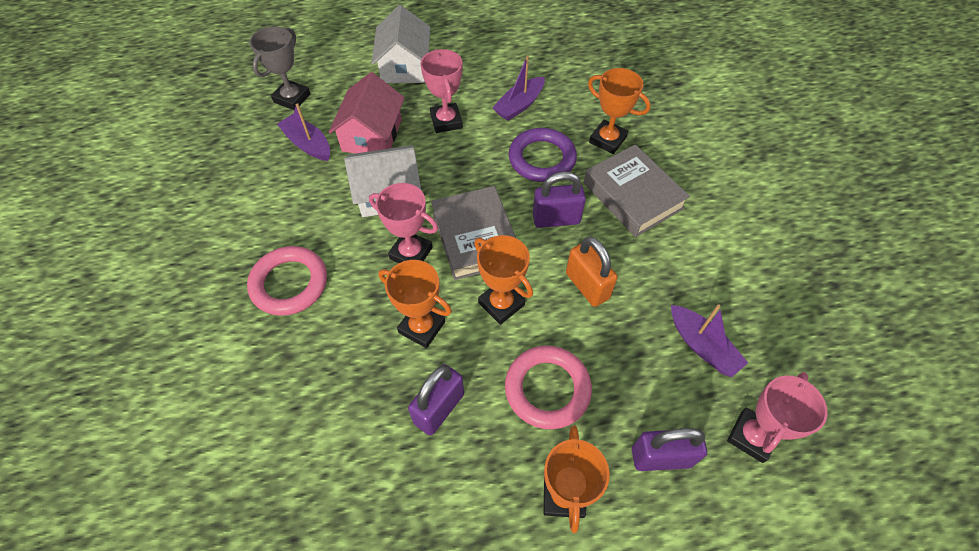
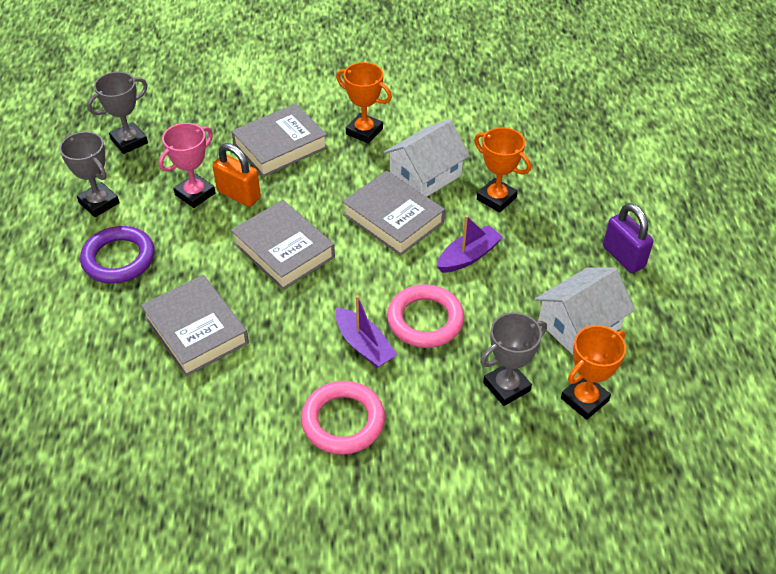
grey book: [431,186,516,280] [584,144,690,237] = 2 -> [141,275,249,376] [231,103,328,177] [231,200,335,290] [342,171,445,256] = 4
grey trophy: [250,26,310,110] = 1 -> [60,132,119,217] [87,72,148,154] [480,313,547,406] = 3
orange trophy: [378,260,452,348] [474,235,533,325] [544,425,610,533] [588,68,651,154] = 4 -> [336,62,392,144] [474,127,531,213] [561,325,626,420] = 3
pink house: [328,72,405,154] = 1 -> none = 0
pink trophy: [369,183,438,263] [420,49,463,133] [727,372,827,463] = 3 -> [159,123,215,208] = 1
purple boat: [277,103,330,161] [492,55,545,121] [671,304,748,377] = 3 -> [335,295,397,368] [437,215,503,273] = 2
purple padlock: [408,364,464,435] [533,172,586,228] [632,428,707,471] = 3 -> [603,203,654,273] = 1

